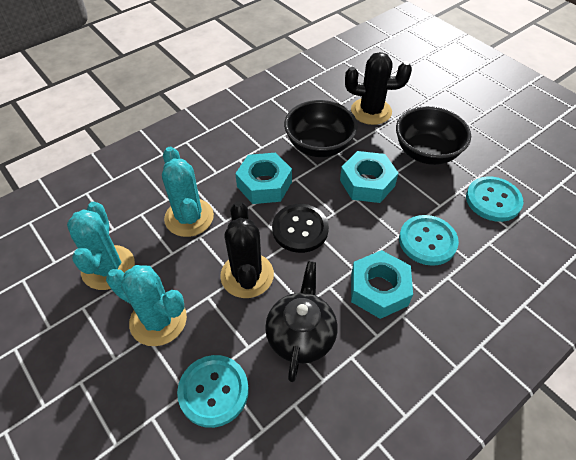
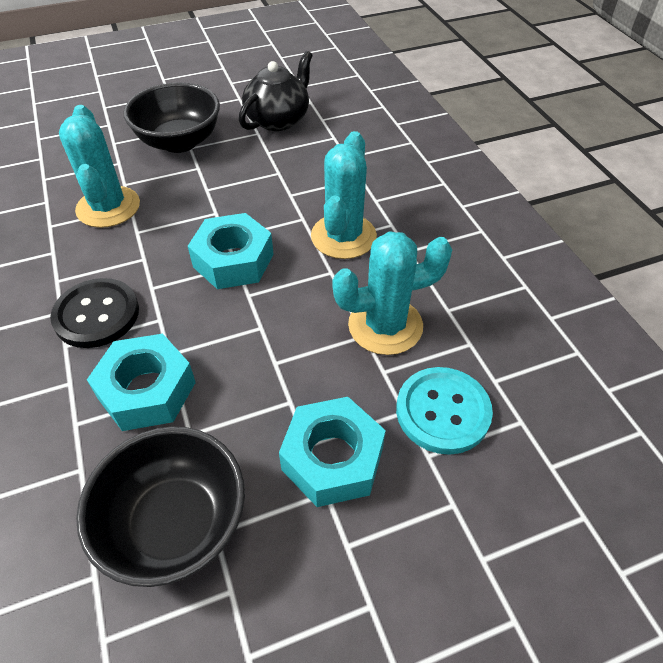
black cactus: [220,201,274,298] [345,52,412,125] = 2 -> none = 0
turquoise button: [177,355,249,428] [399,215,459,266] [466,176,523,222] = 3 -> [396,367,493,455] = 1

